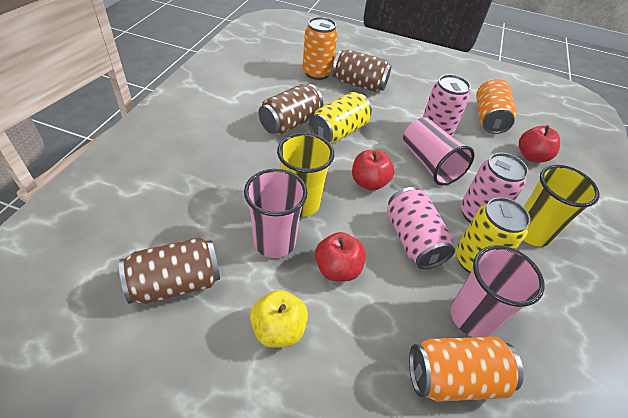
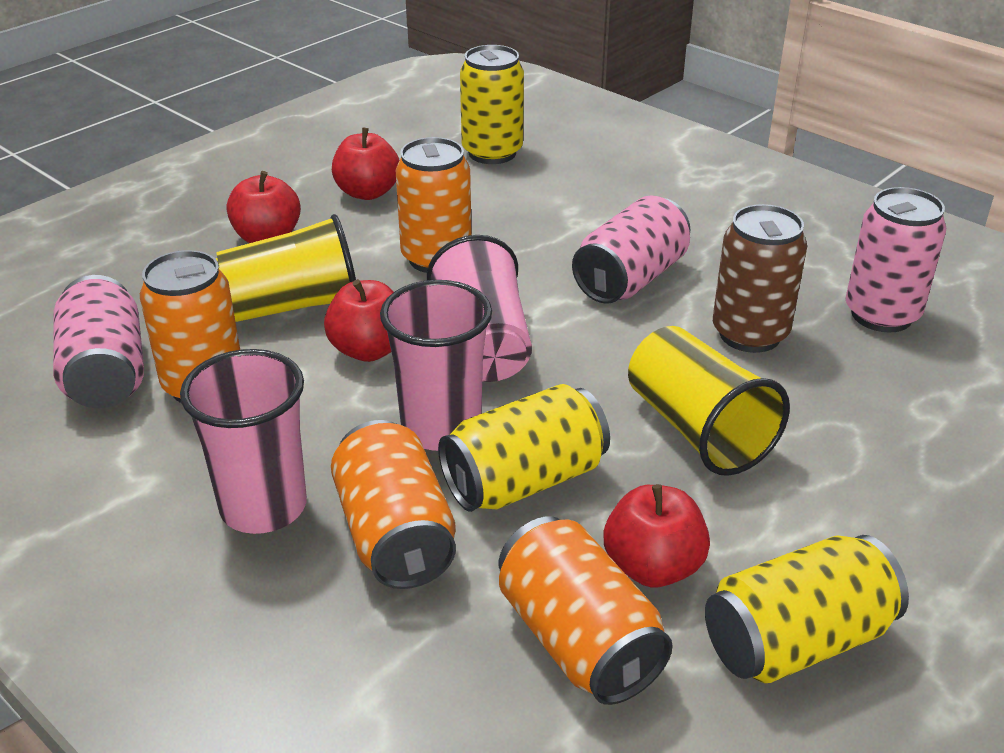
brown can: [119,237,220,304] [258,84,323,135] [332,50,391,92] = 3 -> [713,204,807,353] = 1
orange can: [303,17,338,80] [409,337,524,402] [476,79,516,134] = 3 -> [140,250,240,403] [331,420,456,589] [395,137,472,273] [499,516,673,705] = 4
red apple: [315,232,366,281] [352,150,394,191] [519,125,560,163] = 3 -> [226,171,301,243] [324,279,394,362] [332,128,400,200] [604,484,710,587] = 4
yellow apple: [250,290,308,348] = 1 -> none = 0
yellow can: [309,92,372,143] [456,197,530,273] = 2 -> [438,384,610,512] [460,45,524,164] [705,535,909,683] = 3

